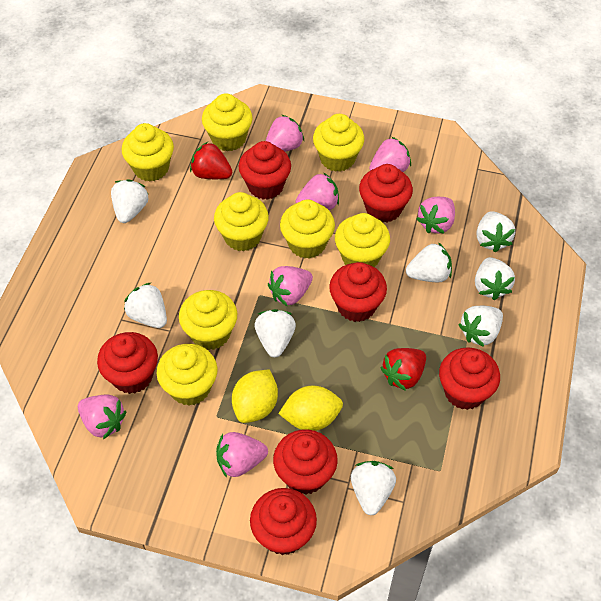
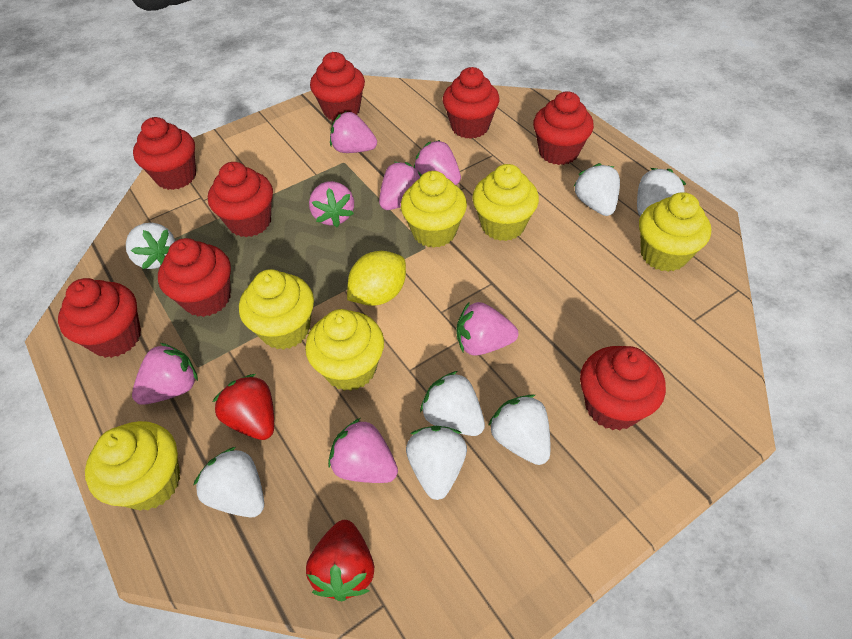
red cupcake: [97,332,158,394] [239,141,291,200] [250,488,317,555] [273,429,338,495] [329,262,387,322] [359,164,413,222] [439,347,500,410] = 7 -> [58,278,141,358] [133,117,196,190] [158,238,231,317] [208,162,273,237] [310,52,365,121] [443,67,500,139] [533,91,594,165] [580,346,666,430] = 8
white strawberry: [111,179,149,223] [124,283,167,328] [255,309,296,358] [351,461,396,516] [406,242,452,282] [458,306,503,347] [475,257,515,300] [476,211,515,252] = 8 -> [126,223,175,269] [194,447,264,518] [406,426,467,500] [420,371,485,436] [488,394,551,465] [573,163,620,216] [637,168,686,216] = 7
yellow cupcake: [122,123,174,182] [157,344,218,406] [179,290,237,350] [202,93,253,151] [214,192,269,251] [280,199,335,259] [313,114,364,172] [335,213,390,268] = 8 -> [85,421,180,511] [239,269,314,350] [305,309,384,391] [401,171,467,248] [472,164,539,241] [639,192,711,272] = 6
yellow lemon: [232,369,278,423] [278,386,343,431] = 2 -> [347,251,406,306] = 1

